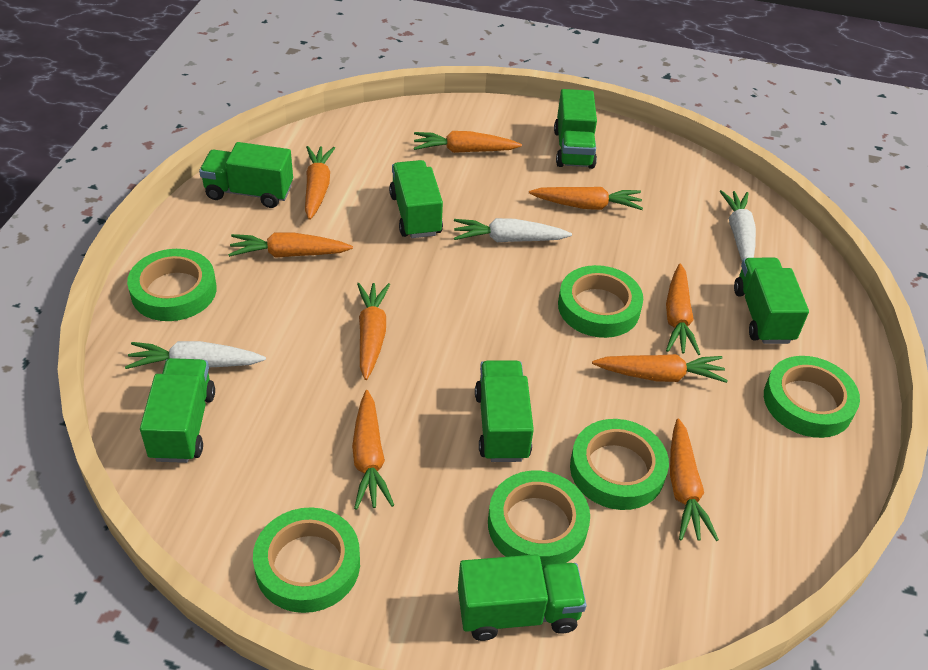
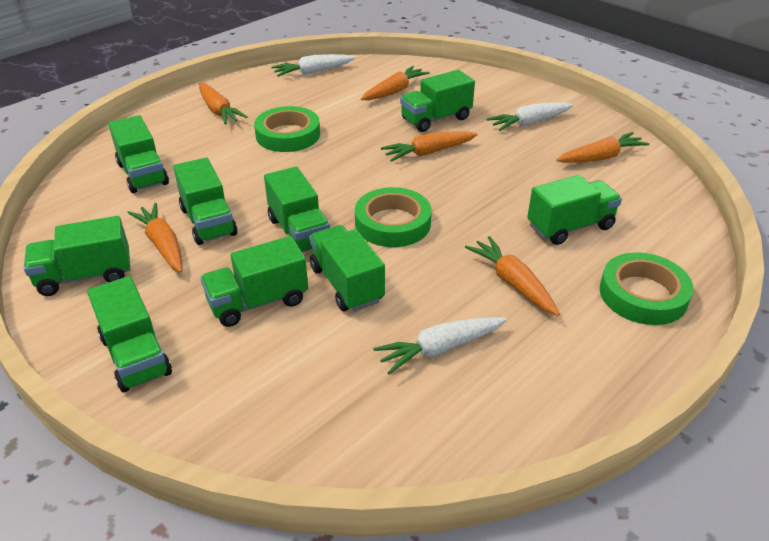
green tape: [127,249,217,321] [253,507,360,613] [488,471,590,568] [558,265,643,338] [570,419,669,510] [764,356,860,438] = 6 -> [254,106,320,152] [355,187,432,247] [600,252,694,325] = 3
green truck: [140,358,215,463] [199,142,293,208] [389,160,443,238] [458,554,587,641] [475,360,534,462] [554,89,597,169] [734,258,809,344] = 7 -> [24,216,130,296] [87,276,172,392] [108,115,169,193] [173,157,237,245] [200,236,308,327] [264,167,330,252] [309,225,385,311] [400,70,475,132] [527,175,622,245] = 9
orange carrot: [228,233,353,258] [305,146,335,220] [352,390,394,510] [357,283,390,380] [414,131,522,153] [529,187,643,210] [592,354,728,383] [666,264,700,355] [670,419,719,541] = 9 -> [127,203,182,273] [199,83,248,125] [361,66,430,100] [381,131,478,162] [465,236,560,316] [556,132,649,163] = 6

